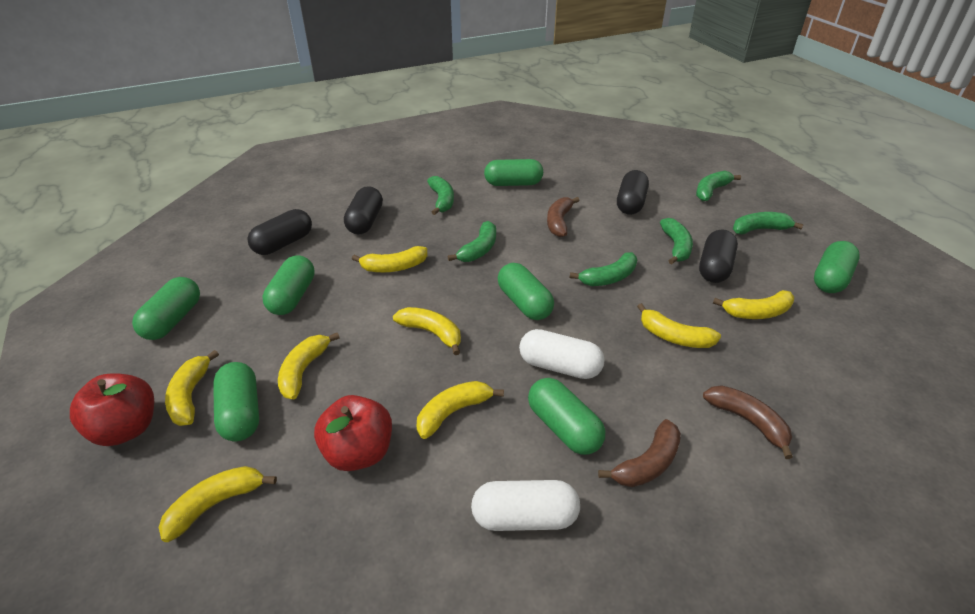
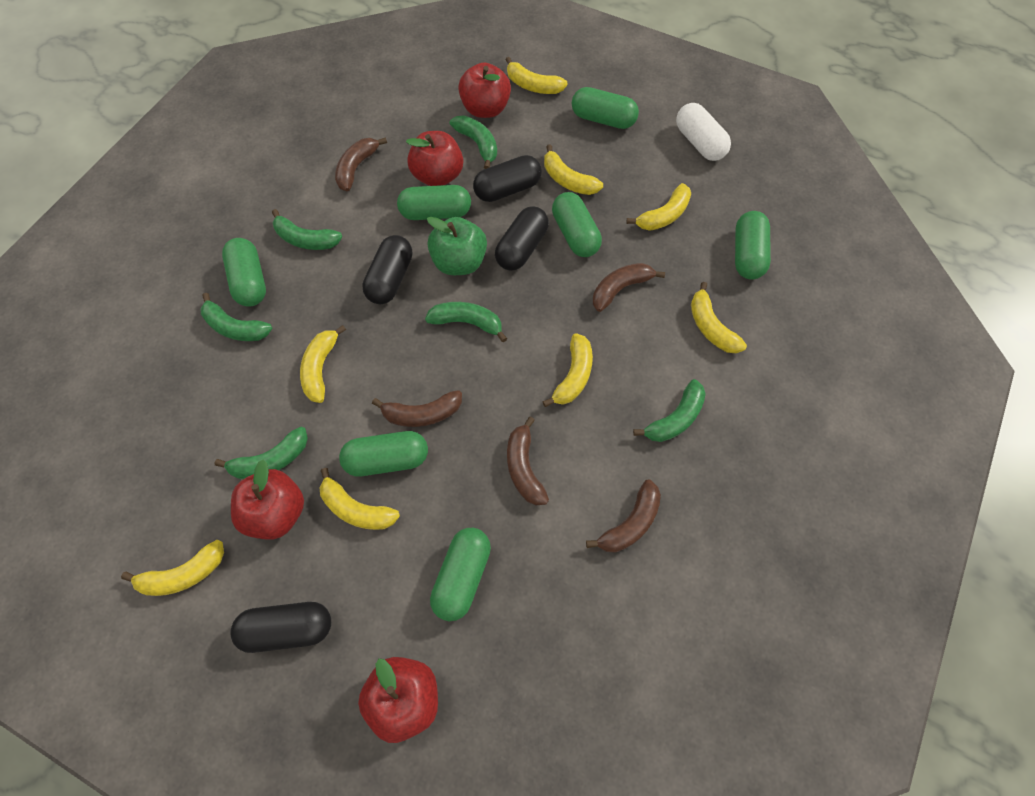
brown banana: [547,197,580,237] [598,419,681,487] [703,385,793,459] = 3 -> [335,137,387,192] [372,390,462,427] [507,416,549,505] [586,479,661,553] [593,263,665,312] = 5
green apple: none = 0 -> [427,217,487,275] = 1
red apple: [70,374,154,446] [314,395,392,471] = 2 -> [231,459,304,539] [358,657,438,743] [406,131,463,186] [458,62,511,118] = 4
white capsule: [471,480,580,531] [519,329,605,379] = 2 -> [676,103,731,161] = 1

